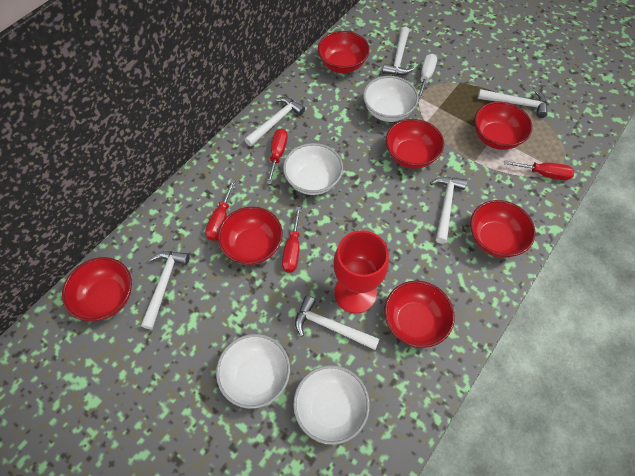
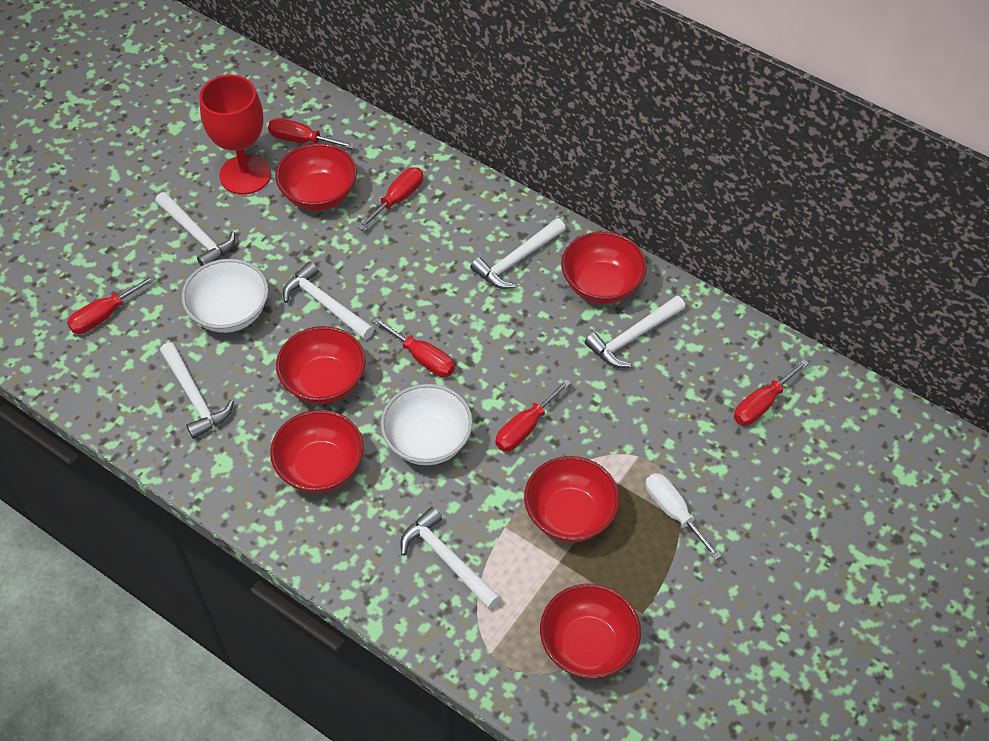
red bowl: [62,257,132,321] [218,207,283,265] [318,31,370,73] [384,281,455,348] [386,119,444,169] [470,200,536,258] [474,102,532,150] = 7 -> [270,410,364,493] [275,143,357,211] [276,326,366,404] [524,456,619,542] [540,584,641,679] [561,231,647,304] = 6
red screwdriver: [205,179,236,241] [266,128,288,184] [282,207,301,273] [504,160,575,180] = 4 -> [67,274,157,334] [268,118,355,149] [357,167,423,230] [372,317,455,377] [495,379,571,452] [734,359,809,426] = 6
white bowl: [216,334,290,409] [283,143,343,195] [293,365,370,445] [363,76,419,122] = 4 -> [182,259,269,333] [381,384,473,465] = 2

